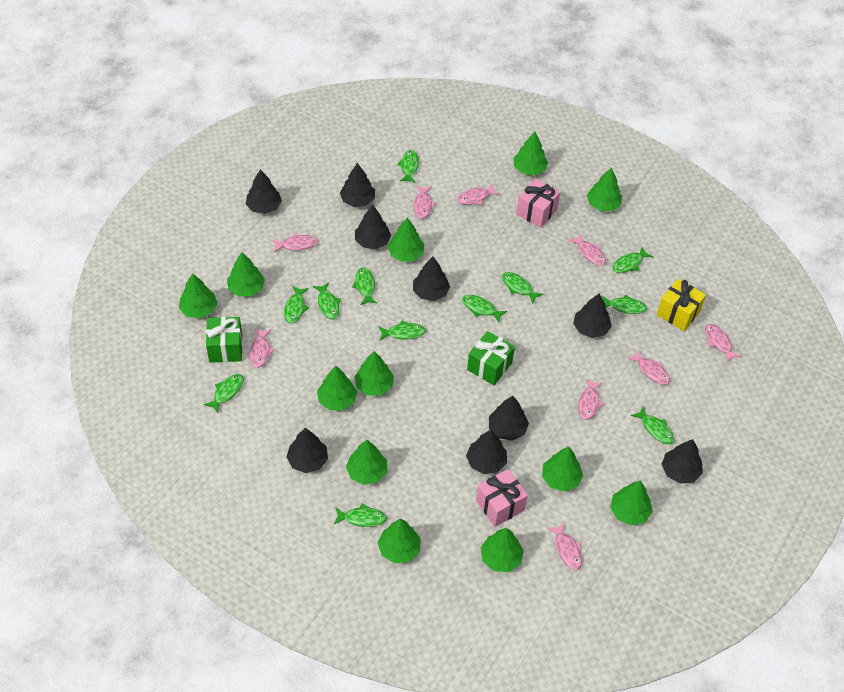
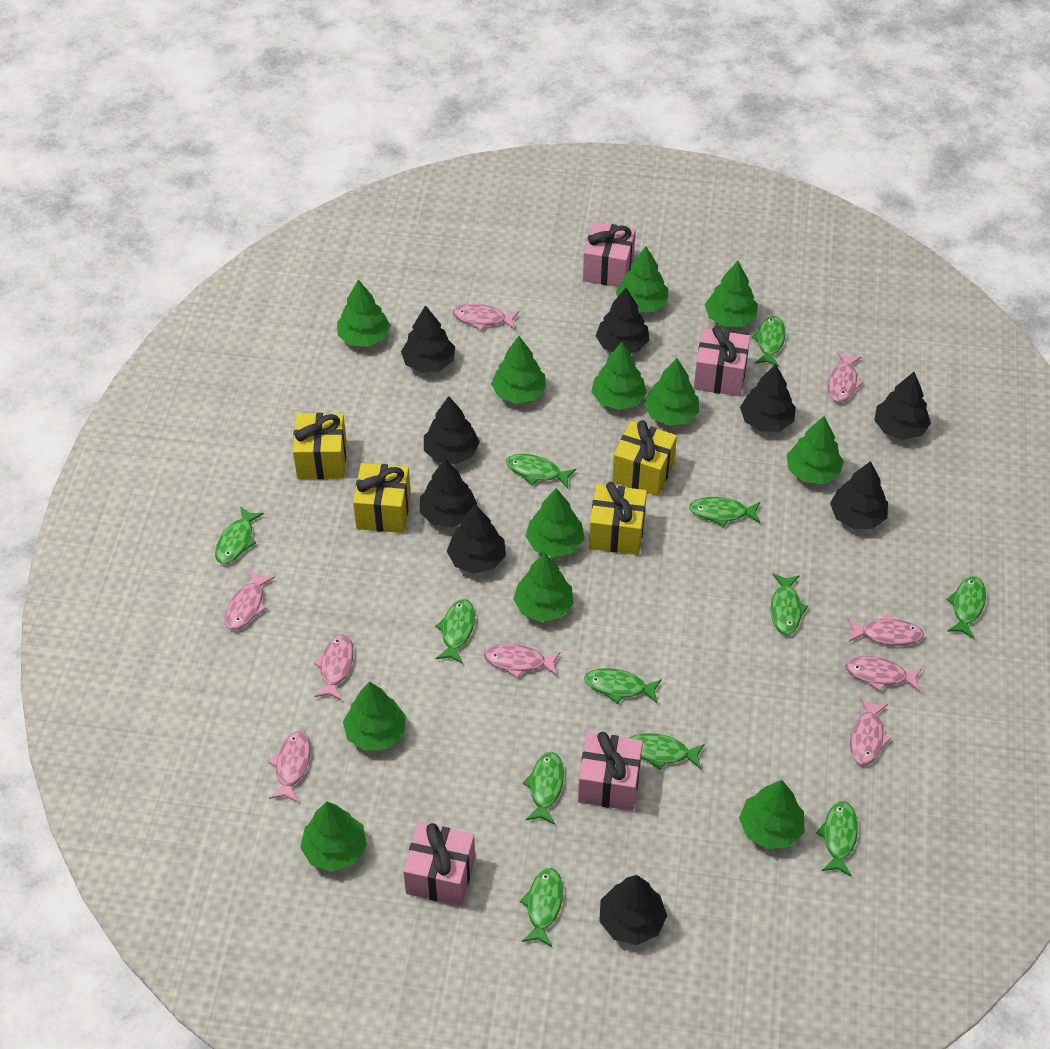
green gift: [206,317,243,363] [467,331,515,385] = 2 -> none = 0
pink gift: [476,469,528,527] [516,178,560,228] = 2 -> [403,822,475,906] [578,732,643,811] [583,222,636,287] [694,326,750,396] = 4
yellow gift: [657,279,706,331] = 1 -> [293,413,347,479] [353,463,411,533] [589,482,647,555] [612,420,677,496] = 4

